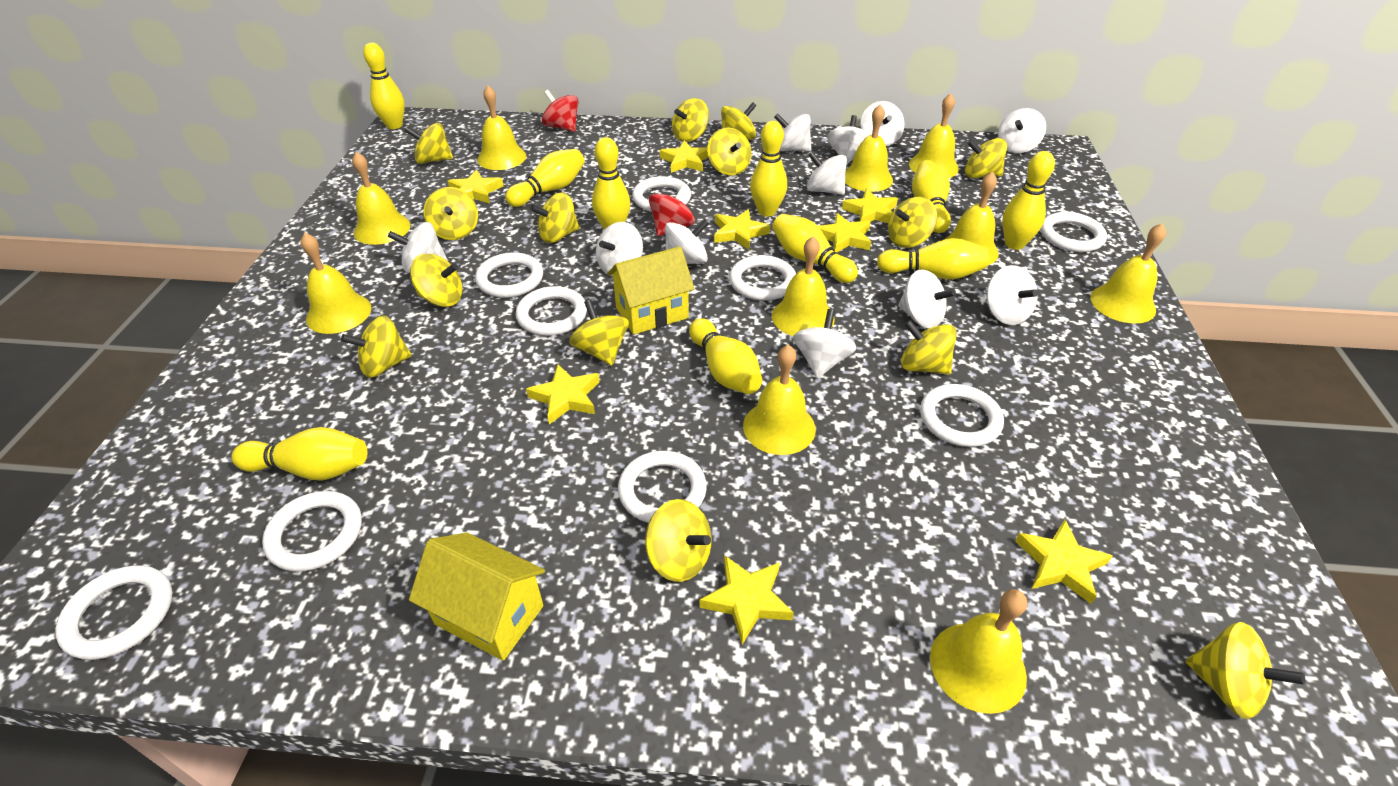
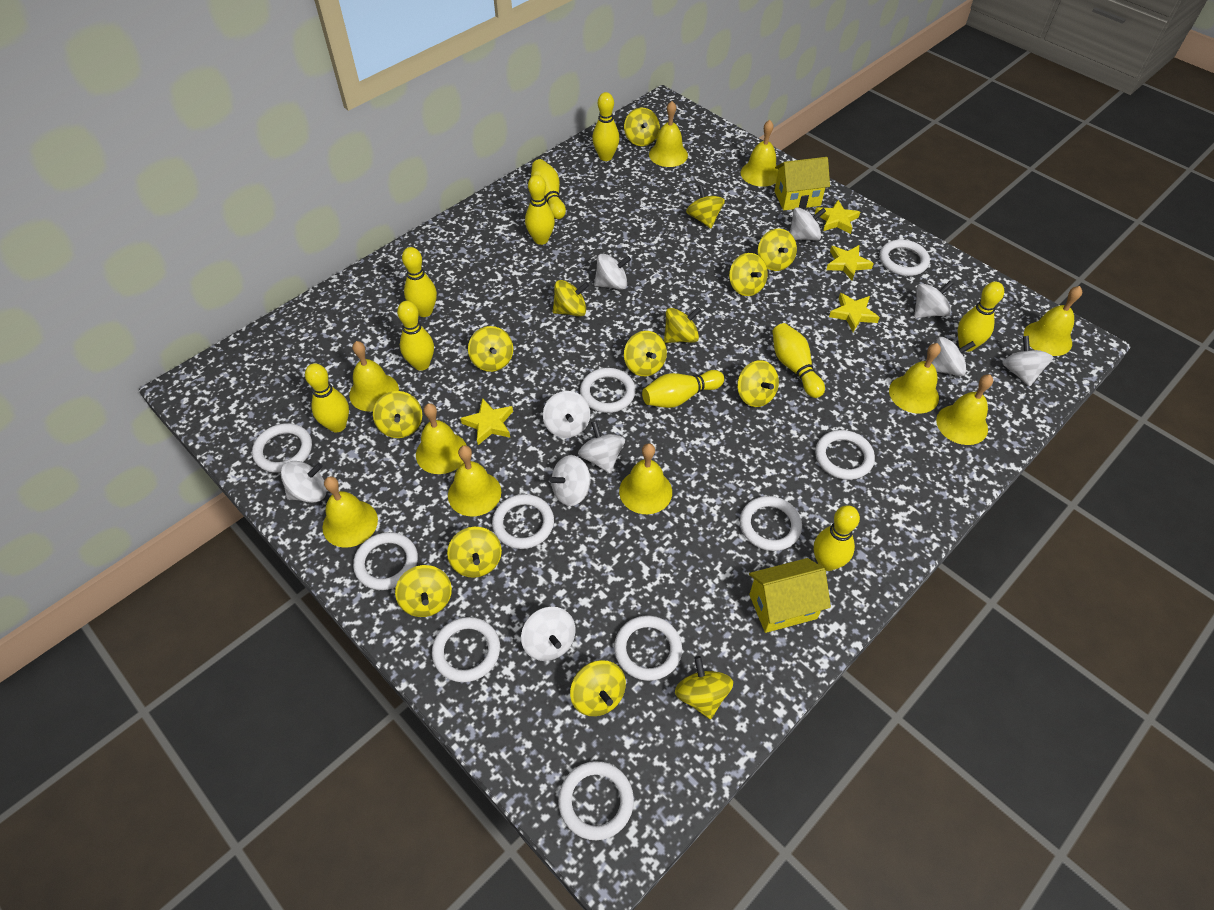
red spinning top: [542,90,579,132] [649,184,695,236] = 2 -> none = 0
white ring: [55,565,173,660] [262,491,362,572] [475,252,543,298] [516,286,587,336] [618,451,707,523] [632,176,691,212] [729,255,796,301] [920,384,1004,447] [1040,212,1107,252] = 9 -> [252,423,312,473] [353,532,418,590] [432,617,500,682] [492,494,554,549] [558,761,634,840] [580,368,636,413] [614,615,682,681] [740,496,802,551] [815,430,875,480] [880,239,930,276] = 10
white spinning top: [388,222,448,273] [596,222,643,277] [665,219,709,264] [774,113,811,151] [793,309,857,378] [807,151,847,195] [827,115,870,164] [860,101,905,146] [898,269,956,329] [987,265,1038,325] [998,108,1046,153] = 11 -> [281,461,327,503] [521,607,575,661] [543,391,590,438] [549,455,591,506] [578,421,625,473] [594,254,631,290] [790,207,826,241] [914,281,953,318] [932,337,975,376] [1003,336,1053,386] = 10
yellow star: [447,170,504,204] [526,364,599,424] [660,140,708,173] [700,555,794,645] [714,209,770,250] [818,213,871,252] [842,189,898,223] [1015,520,1113,604] = 8 -> [460,398,513,445] [815,200,860,234] [826,245,874,281] [829,293,880,332] = 4

